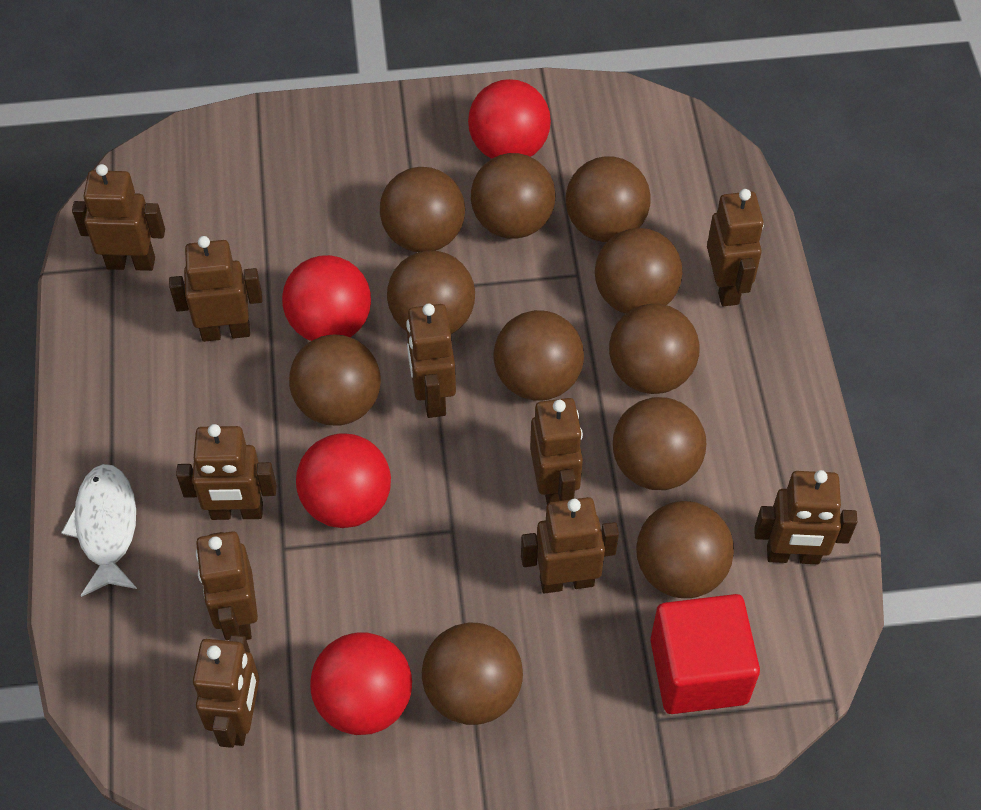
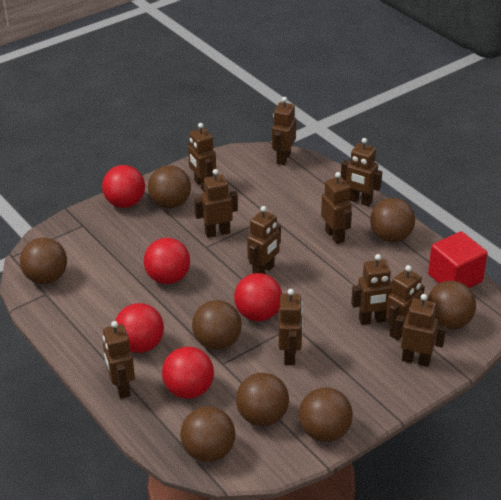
brown ball: [289,335,381,425] [380,167,465,252] [387,251,475,334] [422,622,523,725] [471,153,555,239] [493,310,584,401] [566,156,651,242] [595,228,682,314] [609,304,700,394] [613,397,706,490] [636,501,734,598] = 11 -> [20,237,67,284] [148,165,191,208] [180,406,235,462] [192,300,242,350] [236,373,289,426] [299,388,353,442] [370,198,415,242] [427,281,476,329] = 8
brown robot: [72,164,165,271] [169,236,263,342] [176,424,276,520] [193,635,259,748] [196,531,258,640] [406,304,456,418] [521,497,619,593] [530,398,583,504] [707,189,764,306] [754,470,857,564] = 10 -> [103,321,135,398] [188,123,216,192] [194,169,238,238] [247,206,281,274] [272,97,296,165] [279,289,303,365] [321,172,352,244] [341,138,382,207] [351,254,393,325] [386,265,425,340] [394,294,446,367] = 11
red ball: [282,255,371,341] [296,433,391,528] [310,632,412,735] [468,79,551,159] = 4 -> [102,165,145,208] [115,303,164,353] [144,238,190,284] [162,347,214,399] [234,273,282,321] = 5
white fish: [61,464,137,597] = 1 -> none = 0

